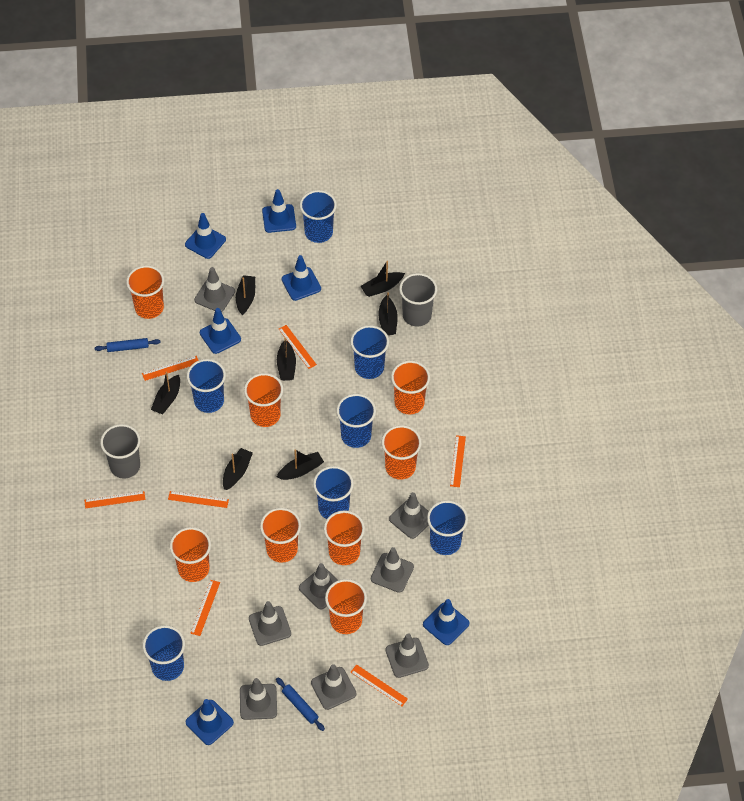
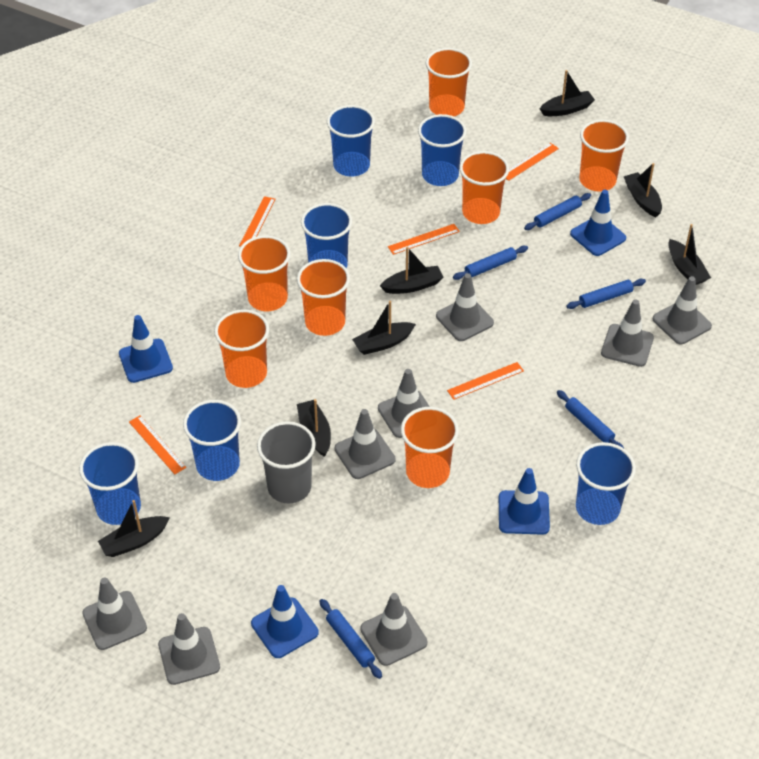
blue cup: [143,625,185,681] [187,359,226,413] [300,190,337,243] [313,466,354,519] [337,394,376,448] [350,325,389,379] [427,500,468,555] = 7 -> [79,442,141,525] [183,400,241,481] [301,203,352,268] [327,105,375,176] [418,114,466,186] [576,442,636,525] = 6
blue rolling pin: [95,338,161,352] [276,677,325,731] = 2 -> [320,599,382,679] [453,246,528,280] [524,193,591,230] [557,390,624,448] [567,279,646,309] = 5
blue traffic cone: [185,213,226,259] [185,699,234,745] [200,308,241,354] [262,189,296,233] [282,255,321,301] [423,599,469,645] = 6 -> [119,315,173,383] [251,585,319,658] [499,468,550,535] [570,190,626,256] = 4
grey cup: [100,424,140,479] [399,273,437,326] = 2 -> [257,421,316,503] = 1
orange cup: [126,265,164,319] [170,527,211,582] [244,373,283,427] [260,508,301,563] [324,510,365,565] [325,579,367,634] [382,425,421,480] [391,361,430,414] = 8 -> [214,309,269,388] [238,235,290,311] [297,259,350,336] [401,407,459,488] [426,48,472,116] [459,151,509,224] [579,120,629,192] = 7
orange ruler: [84,491,145,508] [142,356,199,381] [168,491,229,508] [190,580,220,636] [279,325,317,369] [351,664,408,706] [450,435,466,487] = 7 -> [129,415,186,474] [239,196,275,247] [388,224,460,255] [447,362,524,400] [506,143,559,181] = 5

